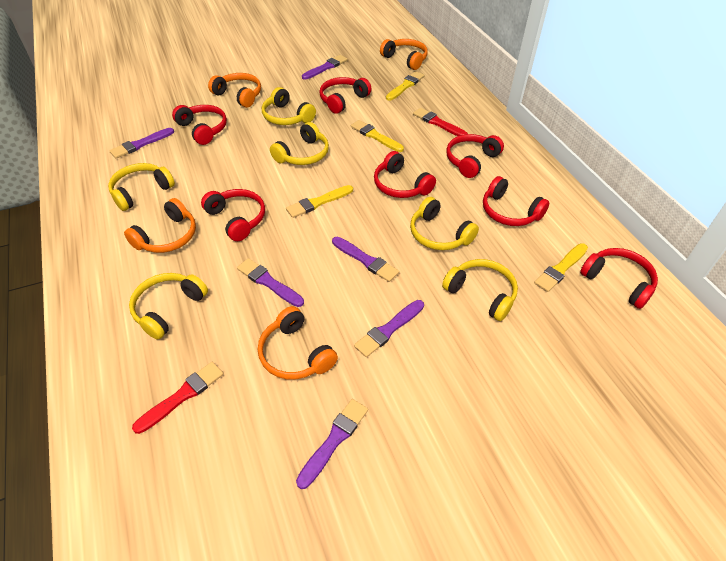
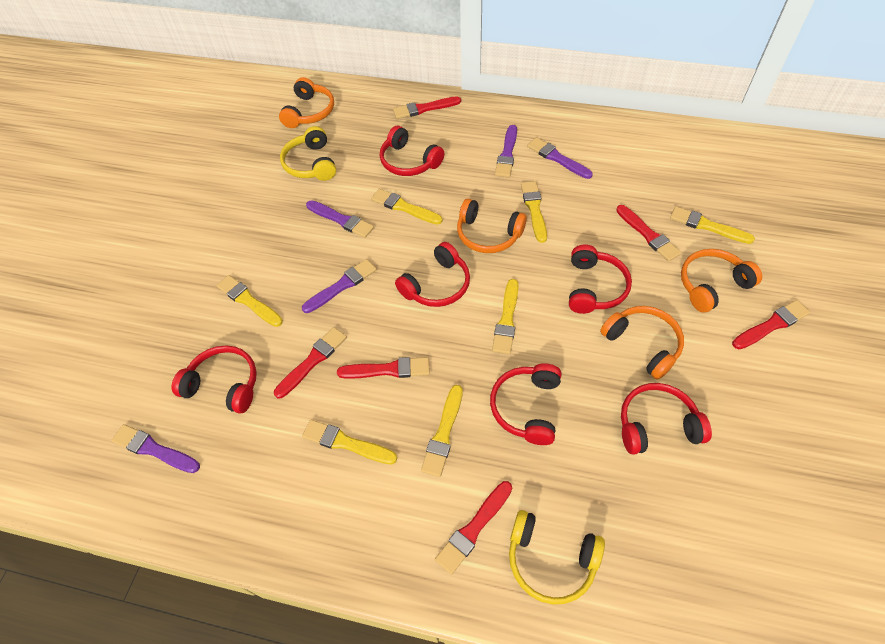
purple brush: [109,128,174,158] [237,258,304,307] [296,399,368,489] [302,55,348,80] [332,237,399,282] [354,300,424,357] = 6 -> [111,424,200,473] [302,259,377,313] [306,200,374,238] [495,125,517,177] [527,137,593,179] = 5
red brush: [132,362,224,434] [413,108,468,136] = 2 -> [274,327,347,398] [337,357,430,378] [393,96,461,119] [435,481,512,575] [616,205,681,262] [732,300,810,349] = 6
red headphones: [172,105,227,145] [201,189,265,241] [319,77,372,114] [374,151,436,198] [446,134,504,178] [483,176,549,226] [580,248,658,309] = 7 -> [172,345,257,414] [380,126,444,176] [395,242,470,307] [490,363,561,445] [569,244,632,314] [621,383,712,455] = 6
yellow brush: [286,185,353,218] [351,120,404,152] [386,71,424,101] [534,243,588,292] = 4 -> [216,275,283,327] [302,420,397,464] [371,189,442,225] [421,385,463,477] [492,279,519,354] [521,181,547,243] [670,206,755,244] = 7
yellow headphones: [108,163,175,211] [129,273,208,340] [262,87,316,125] [270,122,329,165] [410,197,479,250] [442,259,518,321] = 6 -> [280,126,336,181] [509,510,605,605] = 2

